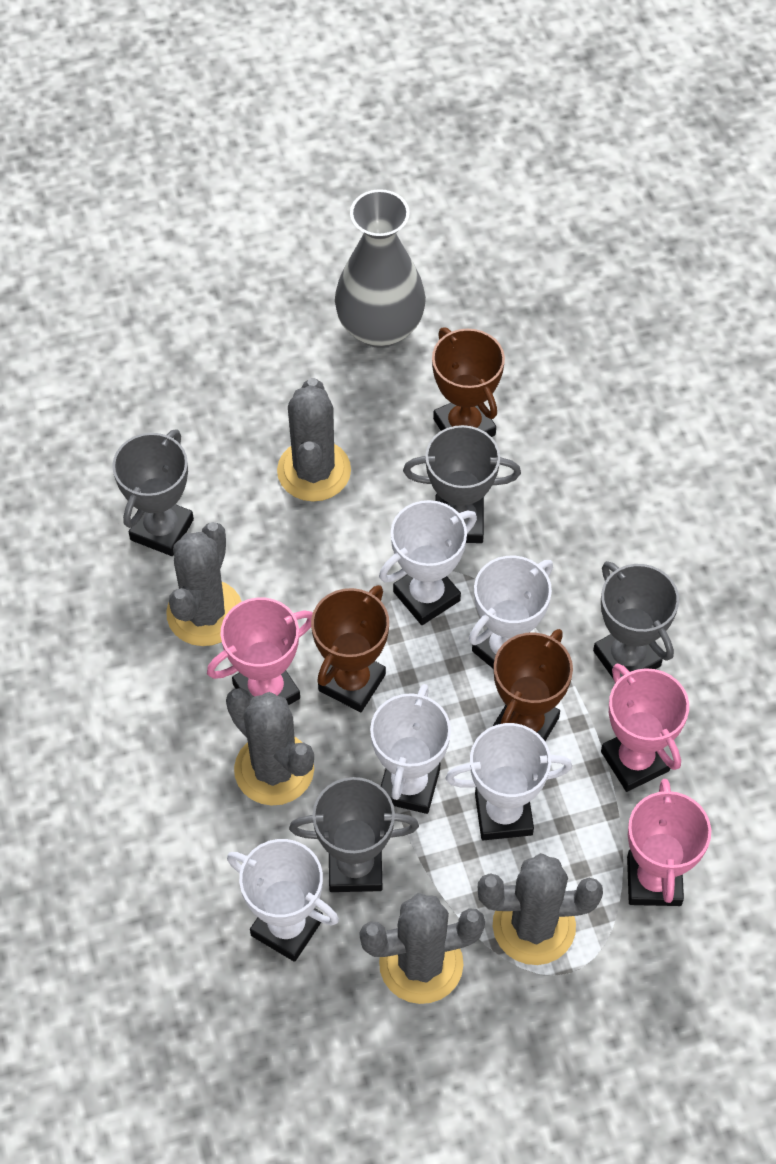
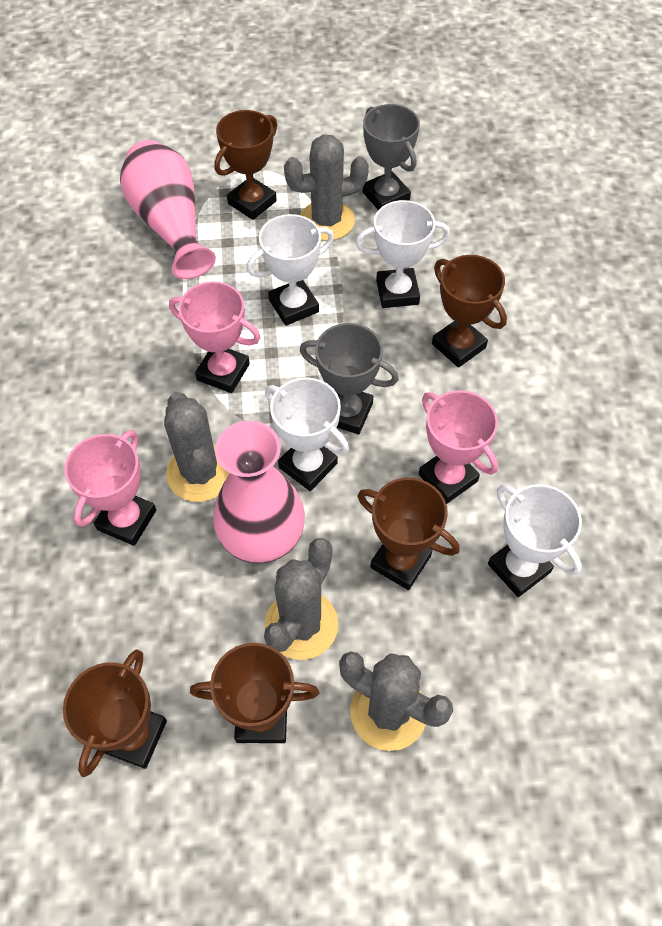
brown trophy: [311,585,389,712] [432,328,505,437] [492,629,573,741] = 3 -> [63,649,167,777] [190,643,319,743] [214,110,277,220] [358,478,460,590] [432,255,507,368] = 5
grey cactus: [166,522,242,646] [226,688,314,806] [277,378,351,502] [360,893,485,1004] [478,853,603,965] = 5 -> [164,392,229,502] [264,538,338,660] [284,134,369,241] [339,651,453,751] = 4
grey trophy: [112,429,194,556] [289,777,419,892] [403,425,521,543] [593,561,679,678] = 4 -> [300,323,399,435] [363,104,420,210] = 2
grey vase: [335,189,426,348] = 1 -> none = 0
pink vase: none = 0 -> [120,140,216,279] [213,421,305,563] = 2
white trophy: [227,839,339,962] [370,684,451,814] [379,500,477,625] [445,723,572,840] [469,556,553,669] = 5 -> [247,214,334,326] [265,377,349,491] [355,200,450,308] [488,484,582,597] = 4

